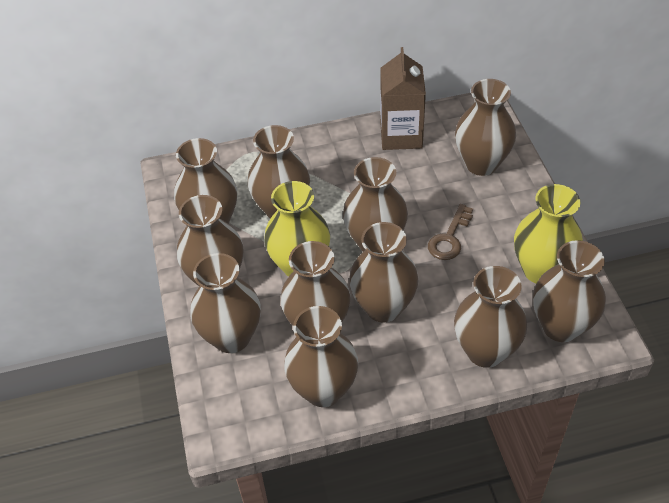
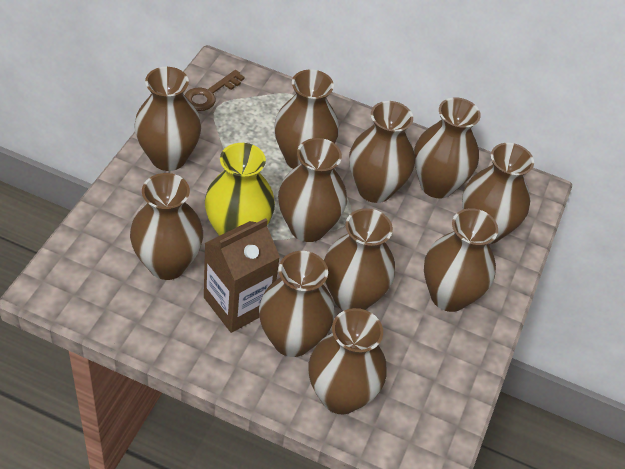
yellow vase: [264,181,330,277] [514,184,583,284] = 2 -> [205,143,275,236] = 1

